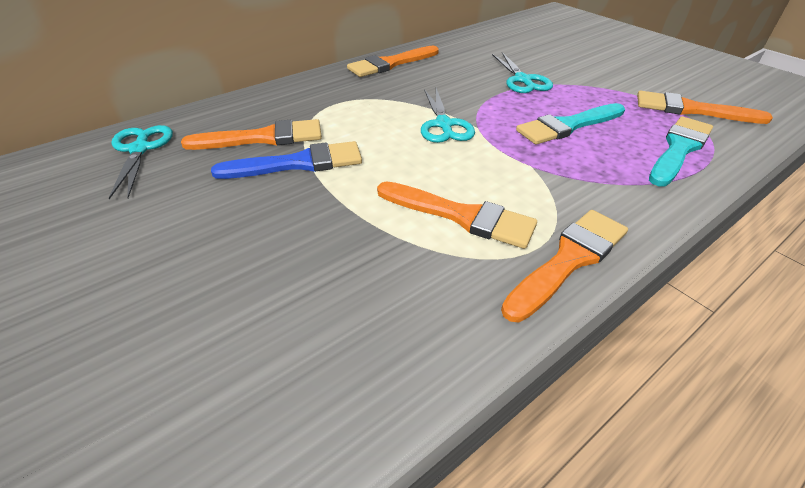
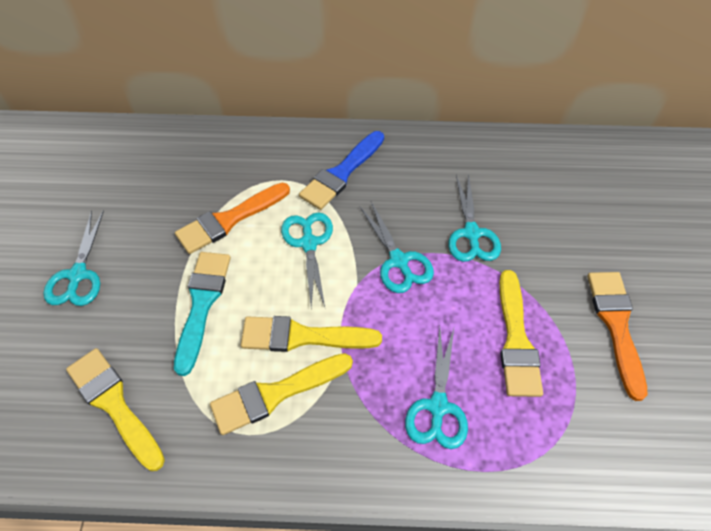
orange brush: [181,119,322,150] [347,45,439,77] [377,181,537,249] [501,210,628,322] [637,91,773,124] = 5 -> [175,183,290,254] [587,272,647,401] = 2
turquoise brush: [516,103,625,145] [649,116,713,186] = 2 -> [174,252,231,376] = 1
turquoise scissors: [109,125,173,199] [421,88,475,143] [492,52,553,93] = 3 -> [43,210,104,306] [281,213,333,308] [360,202,434,293] [405,327,468,449] [448,173,501,262] = 5
yellow brush: none = 0 -> [66,348,165,471] [210,353,353,435] [241,316,382,352] [499,270,543,397] = 4

